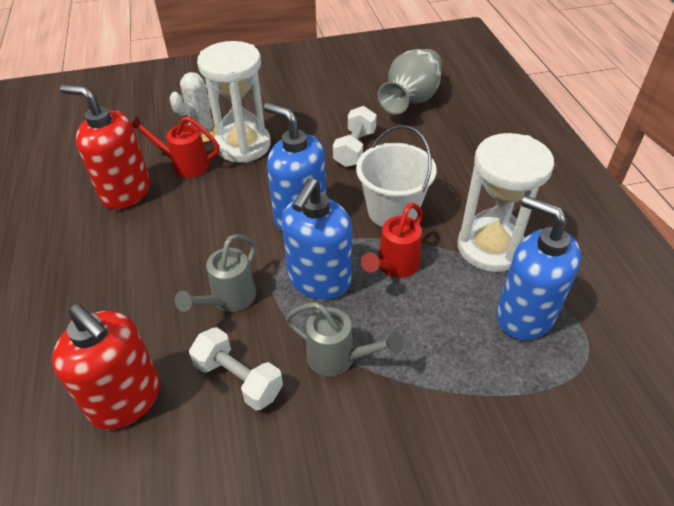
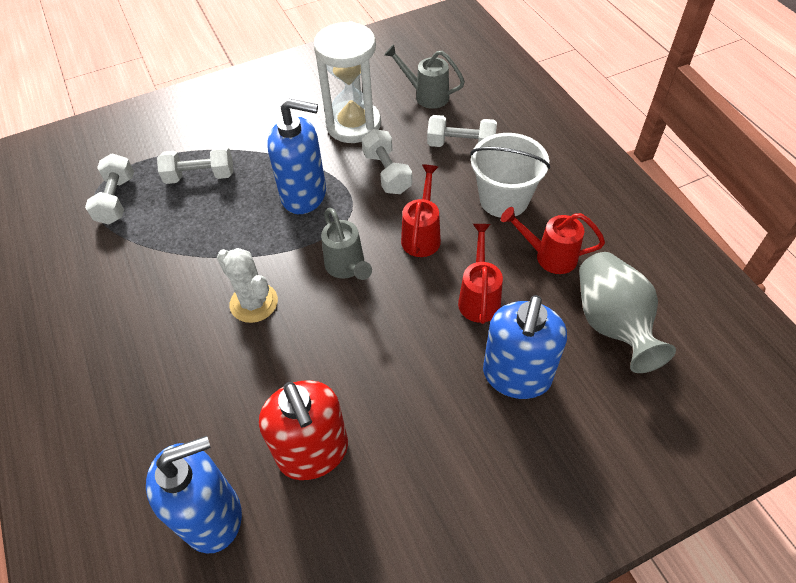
red soap dispenser: [52,304,160,430] [60,85,150,209] = 2 -> [259,380,348,480] = 1
red watering can: [132,115,220,178] [361,203,423,278] = 2 -> [401,164,441,257] [458,224,503,324] [501,207,605,274] = 3
white dumbbell: [189,327,283,410] [333,106,377,167] = 2 -> [85,153,134,225] [157,146,233,184] [361,129,412,194] [427,115,497,147] = 4
white hourglass: [197,41,271,163] [458,133,554,272] = 2 -> [313,21,381,143] = 1

